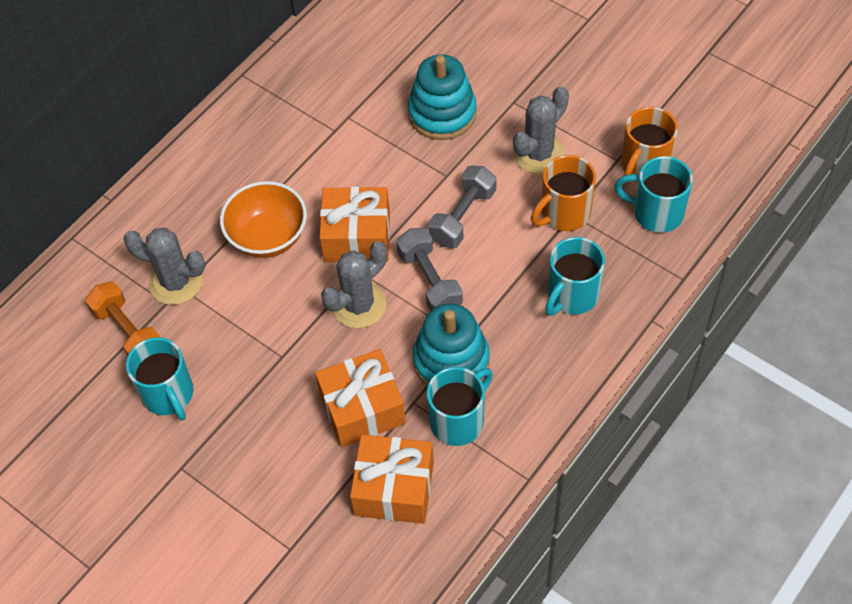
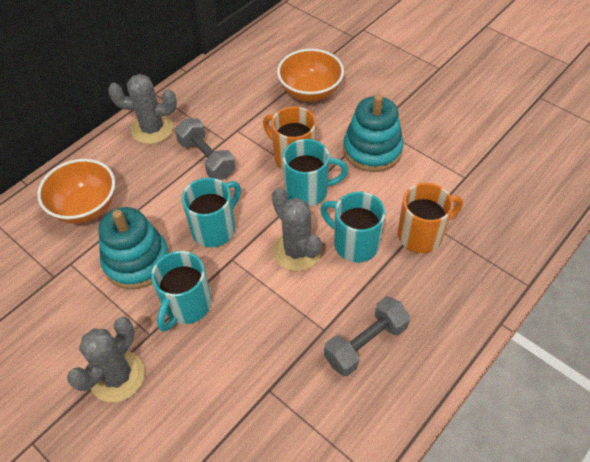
orange bowl: [220,181,307,258] = 1 -> [37,159,115,224] [277,49,344,102] = 2
orange dumbbell: [85,282,160,356] = 1 -> none = 0
orange gift: [315,349,406,447] [319,186,390,263] [350,435,434,524] = 3 -> none = 0

